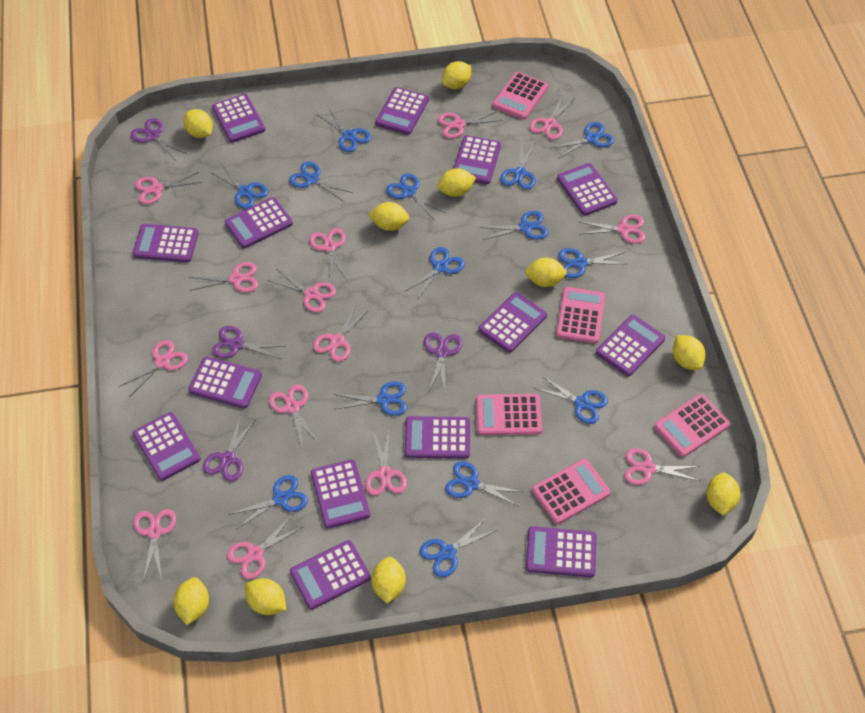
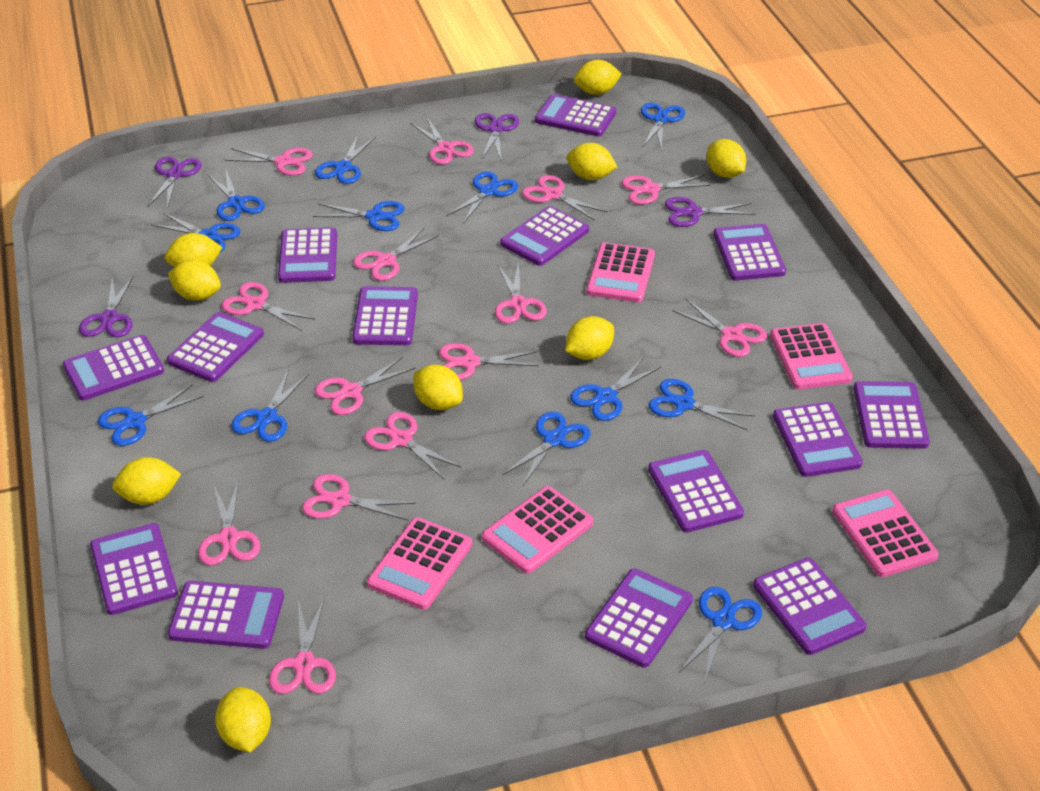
blue scissors: [210,164,268,209] [229,475,308,529] [289,162,353,202] [318,109,371,152] [334,381,407,416] [386,173,445,221] [405,247,465,299] [420,518,497,577] [445,461,523,506] [480,211,548,240] [500,141,536,190] [534,375,608,424] [552,122,614,159] [558,248,626,278] = 14 -> [98,384,204,446] [151,213,241,252] [207,170,265,221] [231,369,309,442] [313,201,404,231] [315,135,375,184] [446,171,518,223] [502,411,591,487] [570,357,661,421] [641,103,685,149] [648,379,755,430] [679,587,762,682] = 12
yellow lemon: [173,577,209,625] [183,109,213,138] [245,578,286,615] [368,202,409,231] [371,557,406,604] [437,168,476,197] [442,61,471,89] [524,258,567,287] [673,335,706,370] [706,472,740,515] = 10 -> [112,457,181,505] [165,233,222,267] [168,260,221,301] [215,687,271,752] [414,365,463,410] [566,143,617,180] [566,316,614,360] [574,60,621,95] [706,139,746,178] = 9

